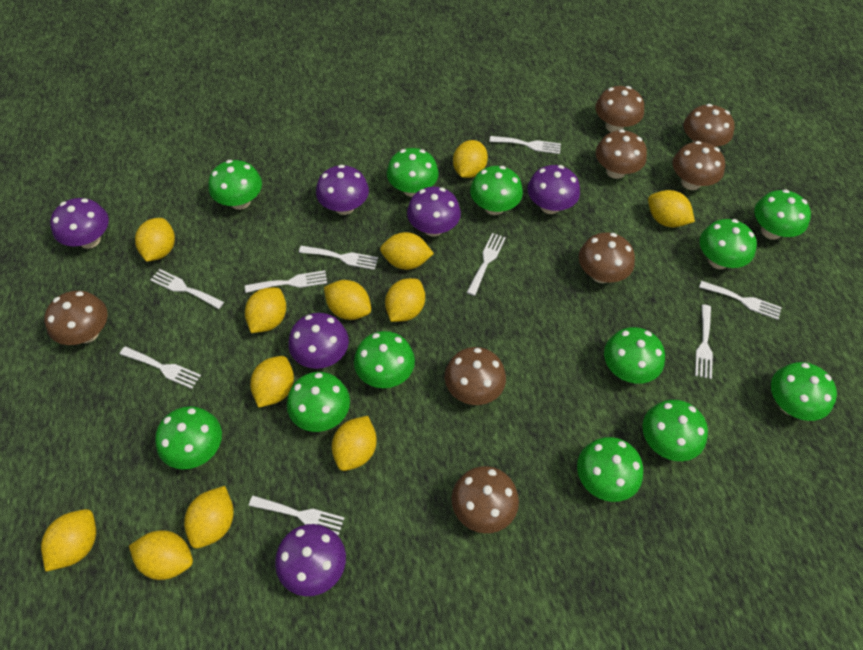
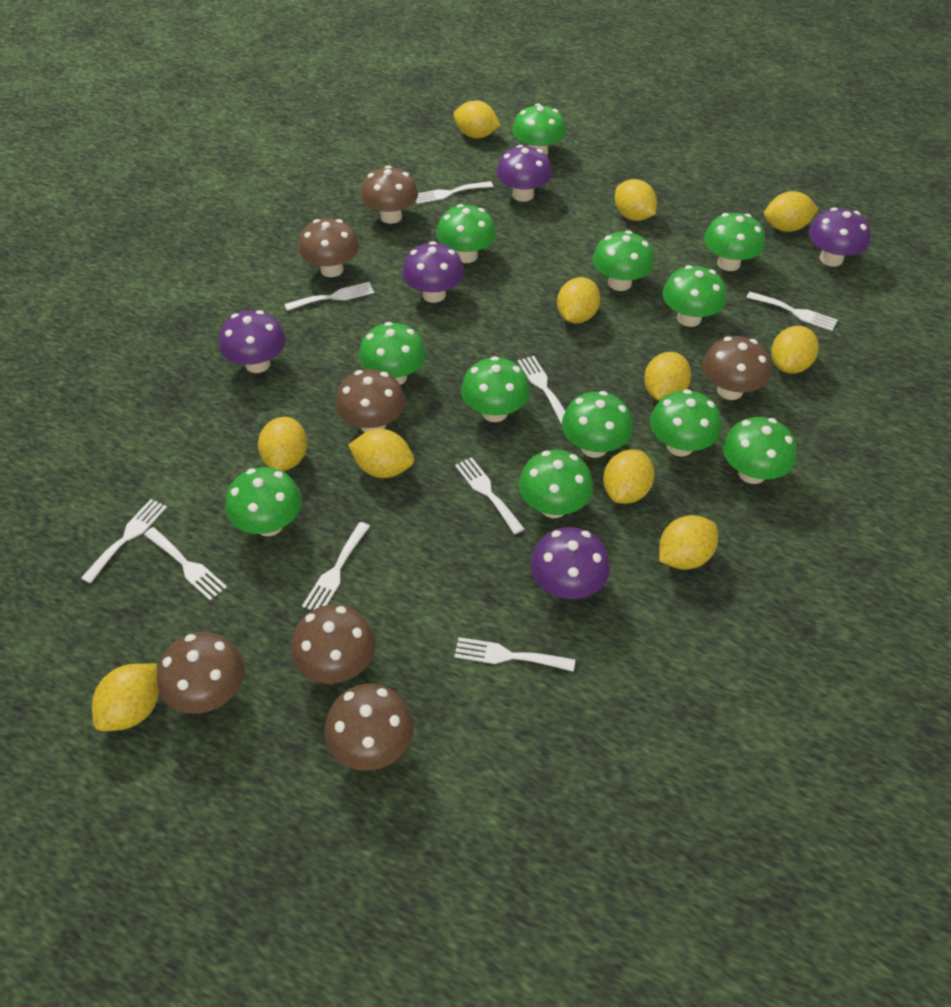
brown mushroom: [44,291,108,345] [445,347,506,405] [451,466,519,533] [579,233,635,283] [595,86,644,132] [596,129,647,179] [673,141,725,190] [683,104,735,147] = 8 -> [157,632,245,714] [291,605,376,684] [299,219,359,277] [324,684,414,771] [336,369,406,432] [361,165,418,224] [702,336,771,400] = 7
purple mushroom: [50,198,109,249] [275,524,346,596] [288,313,349,369] [316,165,369,215] [407,187,461,236] [527,165,580,214] = 6 -> [219,310,286,373] [402,241,464,303] [496,145,552,202] [530,527,610,599] [809,207,871,267] = 5
yellow lemon: [41,509,96,572] [129,531,193,580] [135,218,175,262] [184,486,234,548] [245,287,286,333] [250,356,294,408] [324,280,371,320] [332,416,377,471] [380,232,434,270] [385,278,425,322] [453,140,488,178] [648,190,695,227] = 12 -> [92,663,159,731] [258,417,307,471] [348,429,414,478] [453,100,501,138] [557,277,600,323] [603,449,655,504] [615,179,657,221] [644,352,691,401] [659,515,718,570] [764,191,818,232] [771,326,819,373] = 11

